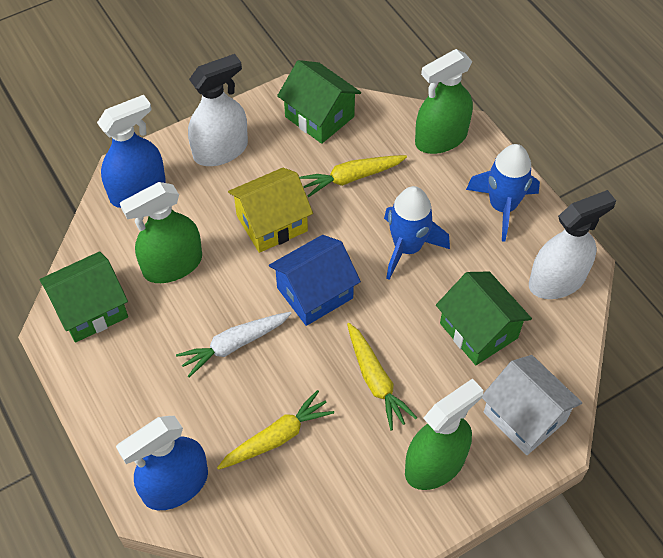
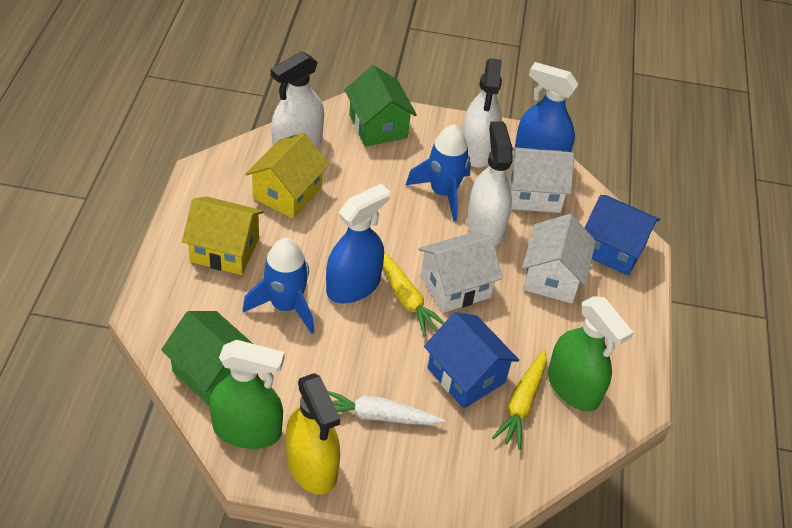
blue house: [269,235,361,326] = 1 -> [424,312,519,409] [585,195,660,276] = 2
green house: [39,251,128,343] [277,60,361,144] [436,272,532,365] = 3 -> [161,311,253,405] [345,65,417,147] = 2
green spray bottle: [120,182,202,283] [405,378,483,490] [415,49,473,154] = 3 -> [209,340,284,449] [548,296,634,411] = 2
white house: [482,355,582,455] = 1 -> [418,232,503,313] [508,147,574,213] [522,214,596,303] = 3
white spray bottle: [188,54,248,166] [529,190,616,299] = 2 -> [271,51,324,148] [462,58,502,167] [467,121,512,246] = 3
yellow carrot: [217,390,334,470] [299,155,407,197] [347,323,417,430] = 3 -> [383,253,445,337] [492,349,547,450] = 2
yellow house: [228,167,313,253] = 1 -> [182,196,264,275] [245,133,329,219] = 2
yellow spray bottle: none = 0 -> [286,373,340,495] = 1

